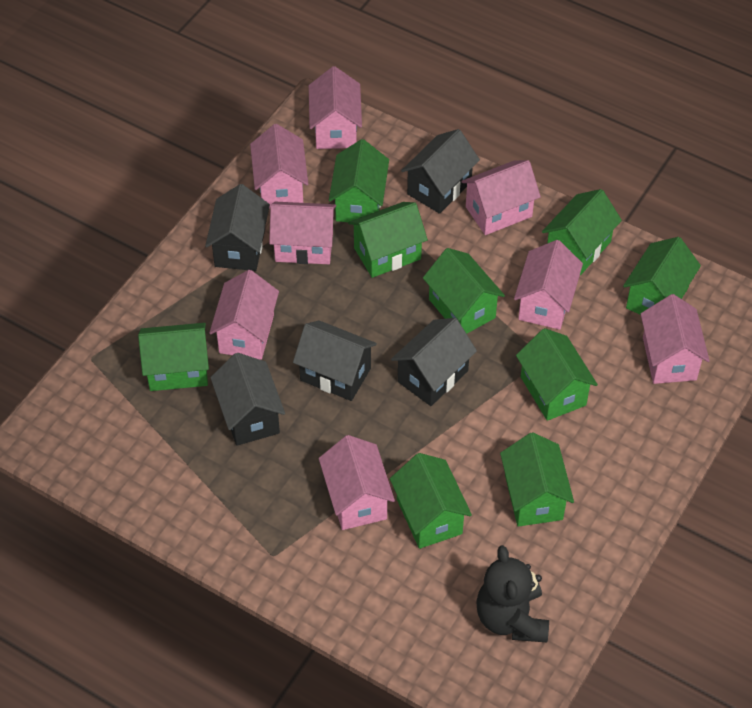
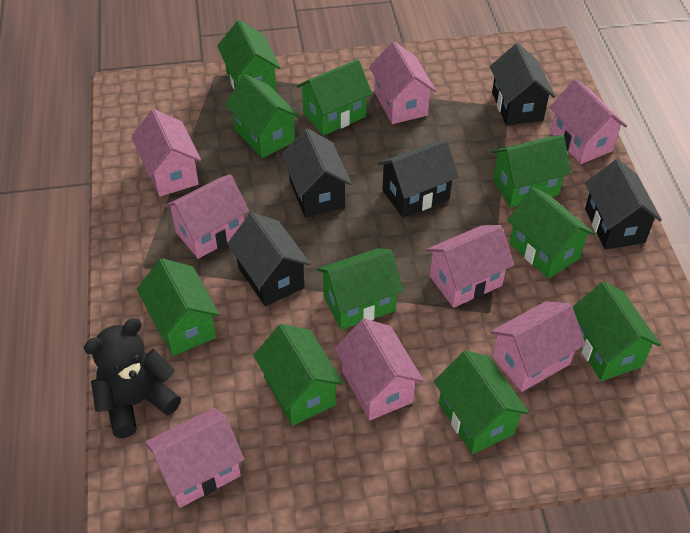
green house: [138,323,209,391] [329,139,389,222] [348,202,428,278] [390,453,472,549] [423,248,505,334] [500,432,574,527] [516,328,598,421] [542,189,622,275] [623,237,701,315] = 9 -> [137,258,220,356] [217,20,281,92] [225,74,300,158] [253,324,344,426] [297,59,372,136] [317,248,403,330] [434,350,529,454] [492,135,571,208] [507,187,594,279] [573,281,661,381] = 10

